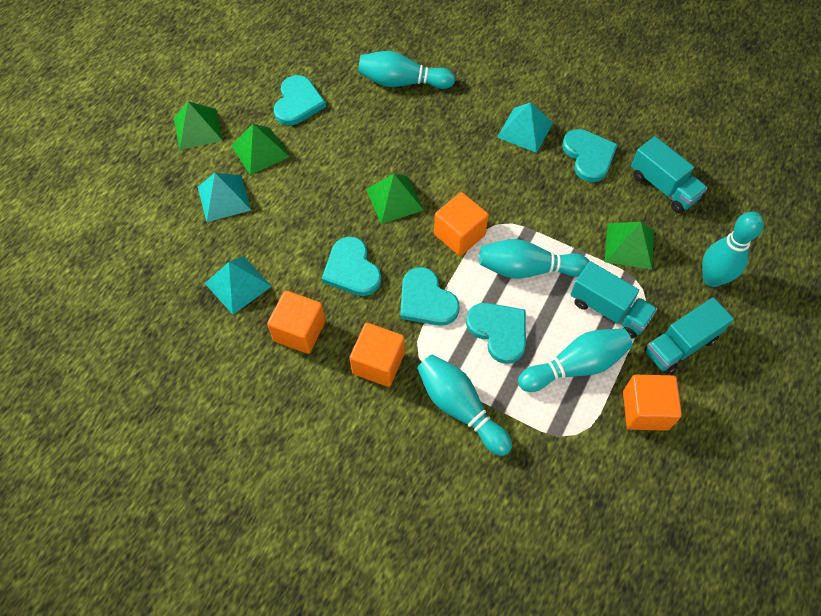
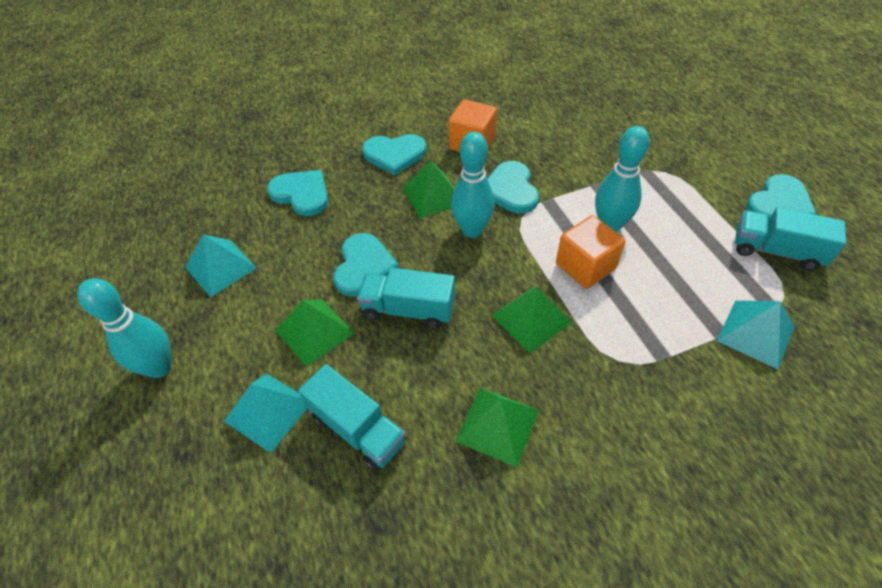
orange cube: [267,291,325,354] [350,323,405,387] [434,192,489,256] [623,375,682,431] = 4 -> [449,99,497,152] [556,215,626,289] = 2
turquoise bowling pin: [358,51,456,89] [417,354,512,456] [479,239,590,279] [518,328,633,392] [702,212,764,287] = 5 -> [77,278,172,378] [451,132,495,238] [595,126,650,232] = 3

